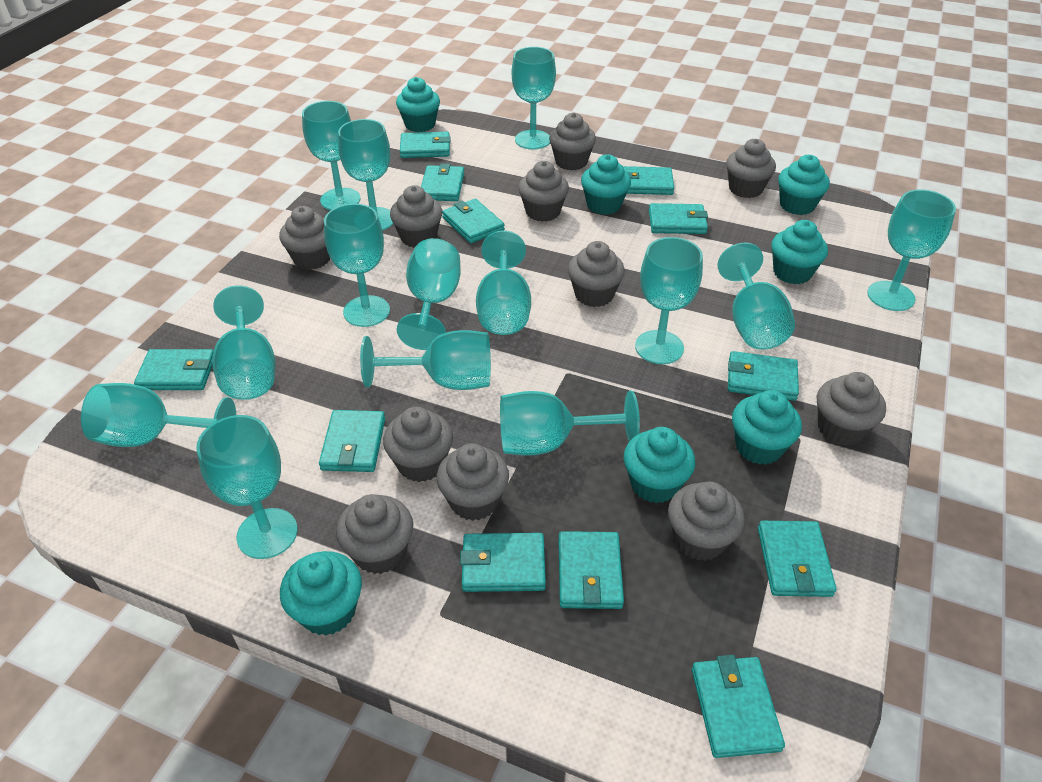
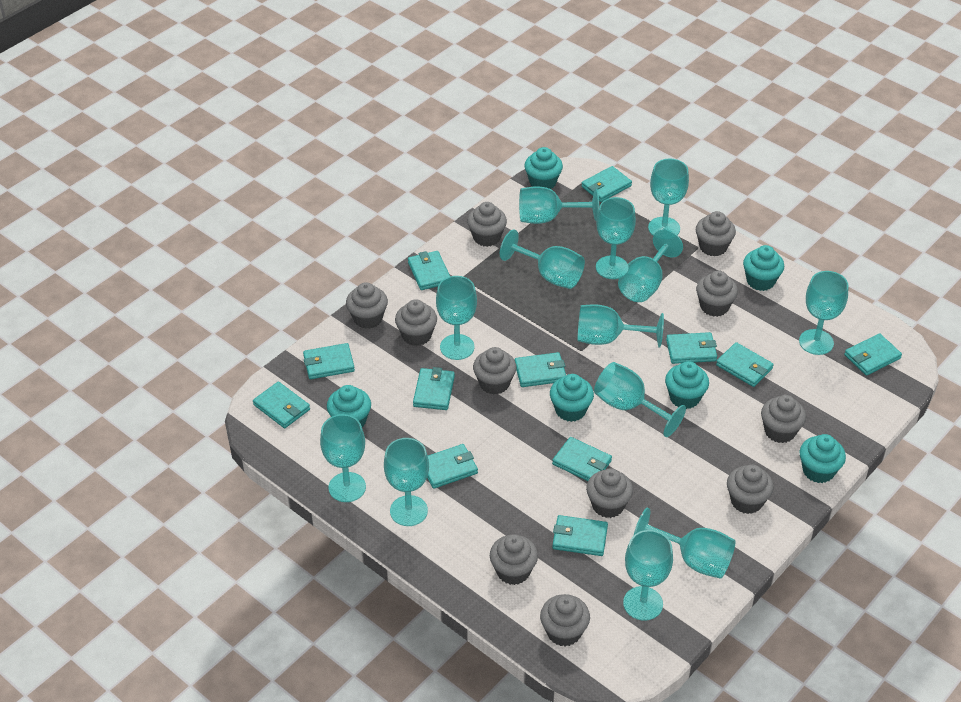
turquoise cupcake: [280,551,362,636] [396,77,440,132] [581,154,631,215] [624,427,695,503] [732,390,802,465] [771,220,828,285] [778,155,830,215] = 7 -> [327,385,371,427] [524,147,563,189] [550,374,594,422] [665,361,709,409] [743,245,784,291] [800,434,846,483] = 6
turquoise goblet: [81,383,236,447] [196,415,298,559] [212,286,276,400] [302,101,361,210] [324,203,390,327] [338,119,394,230] [360,330,491,390] [397,238,461,350] [476,231,531,335] [500,391,640,456] [512,47,556,149] [635,237,703,364] [717,243,795,350] [867,189,956,311] = 14 -> [320,414,366,502] [384,438,429,526] [436,276,477,360] [500,230,585,289] [519,186,599,224] [577,304,664,348] [594,362,686,437] [596,197,636,279] [618,229,683,302] [623,530,673,621] [634,508,735,579] [648,159,689,236] [799,271,849,355] = 13

